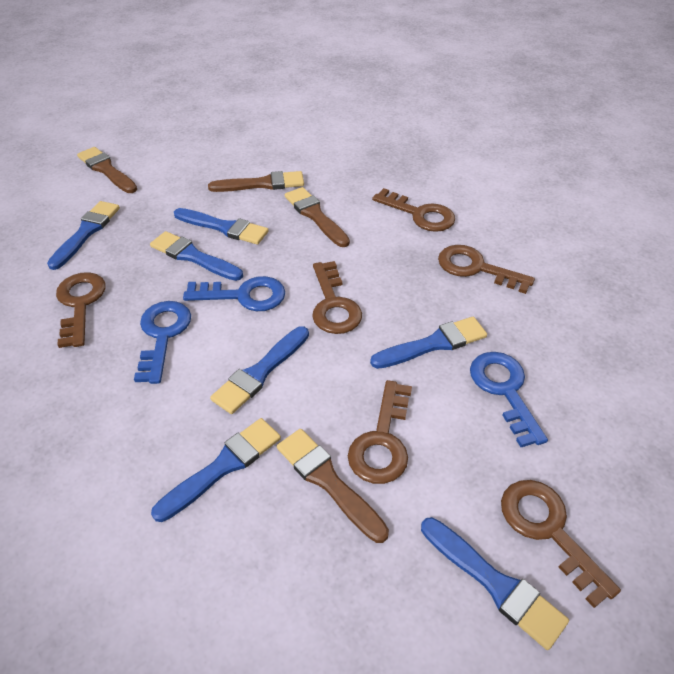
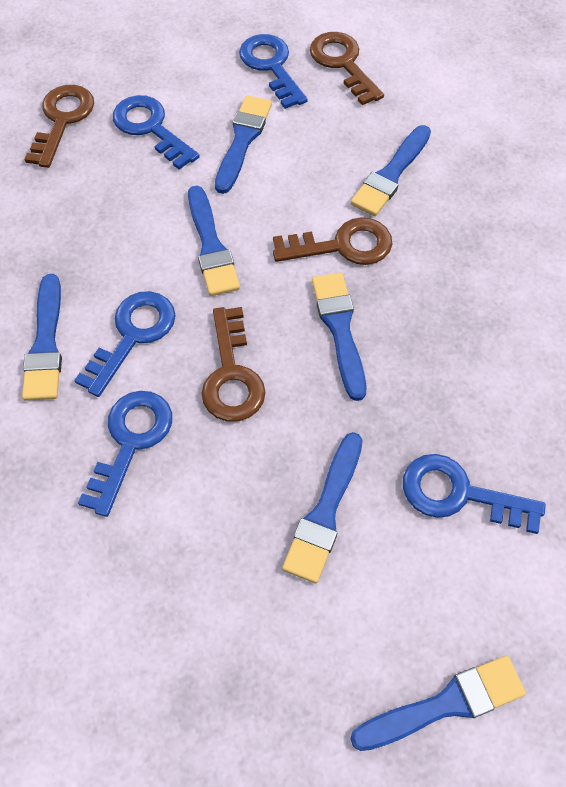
blue key: [134,301,191,384] [183,276,285,311] [470,352,548,447] = 3 -> [74,291,176,397] [78,391,172,517] [113,95,200,170] [239,34,308,109] [403,454,546,534] = 5
brown brush: [77,147,137,193] [208,171,304,192] [277,429,389,543] [285,187,350,247] = 4 -> none = 0
brown key: [56,272,106,348] [312,261,362,334] [348,380,412,484] [372,188,455,232] [438,245,535,294] [501,480,621,608] = 6 -> [24,85,94,168] [202,307,266,422] [273,217,392,265] [310,32,384,105] = 4

